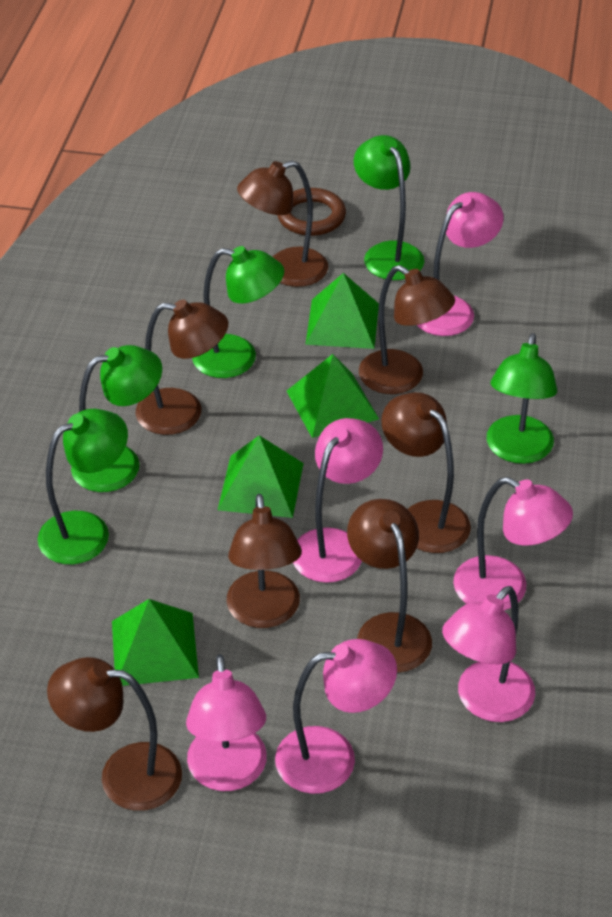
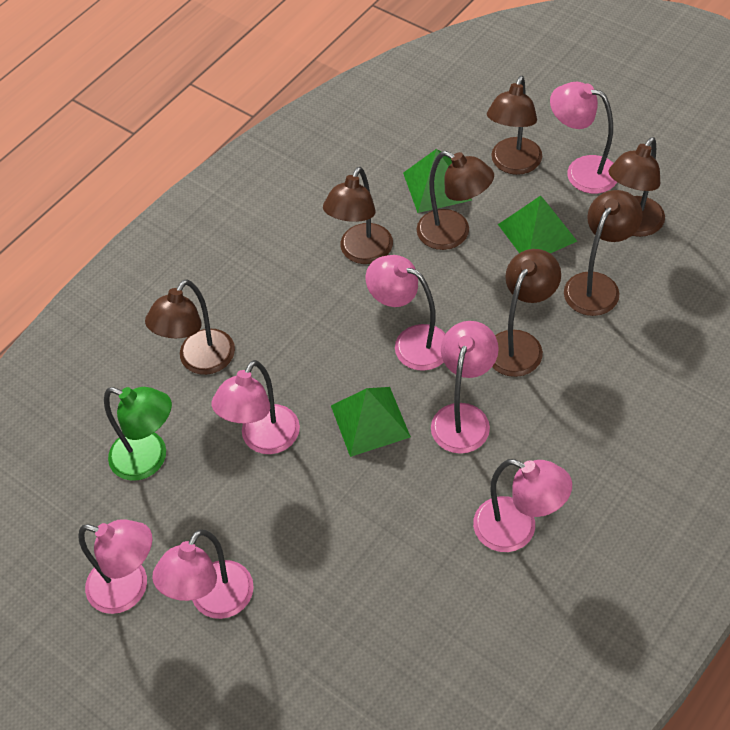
brown ring: [277,188,346,236] = 1 -> none = 0
green lamp: [37,409,128,564] [71,345,162,492] [192,246,284,378] [354,135,424,280] [487,333,557,464] = 5 -> [104,387,172,481] = 1
green pyramid: [112,599,199,686] [218,435,304,518] [287,354,379,438] [305,273,379,349] = 4 -> [331,387,411,457] [403,149,472,213] [498,196,577,253] = 3
pink lamp: [186,654,267,791] [275,639,397,794] [293,418,383,583] [417,192,504,336] [442,586,535,722] [453,477,573,610] = 6 -> [78,519,152,614] [152,529,254,619] [212,360,300,454] [366,255,446,371] [431,321,499,454] [473,459,572,552] [550,82,617,194] = 7

